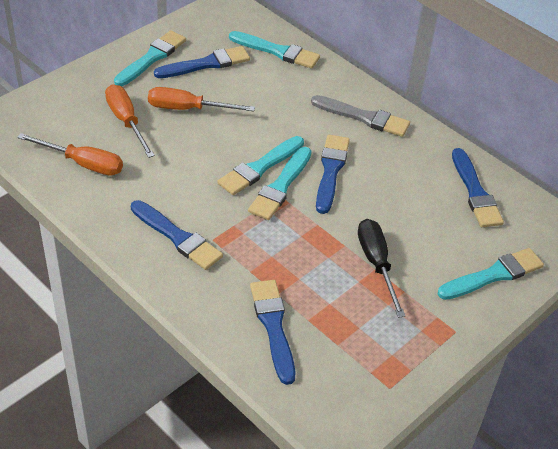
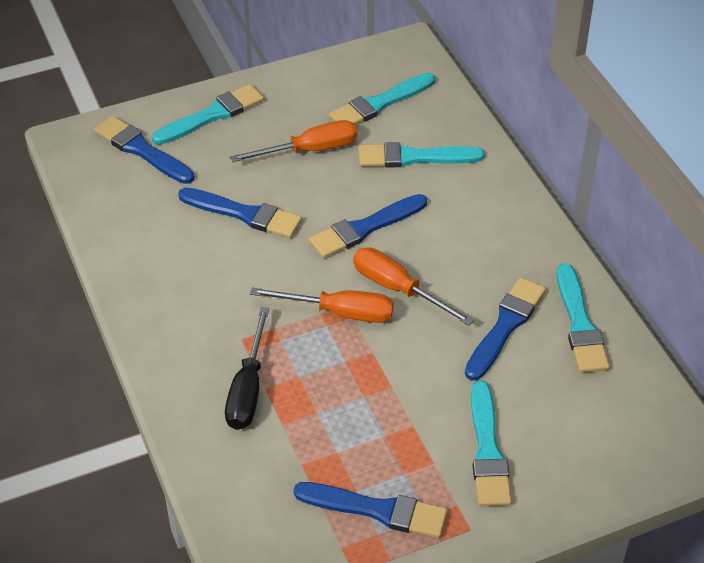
grey brush: [311,95,410,137] = 1 -> none = 0

